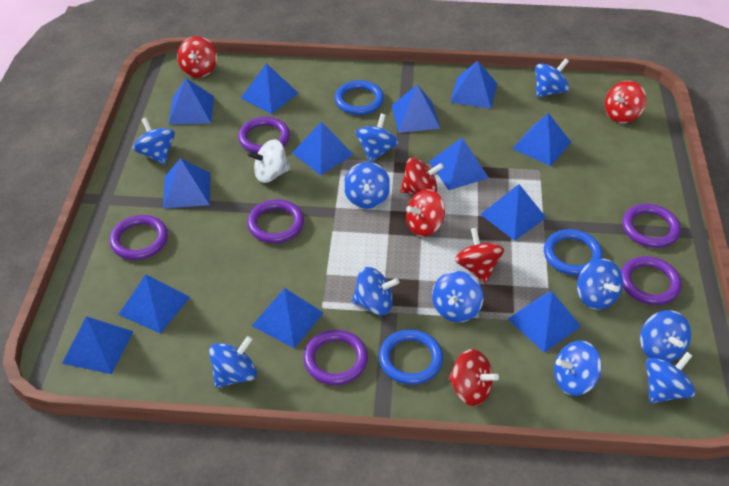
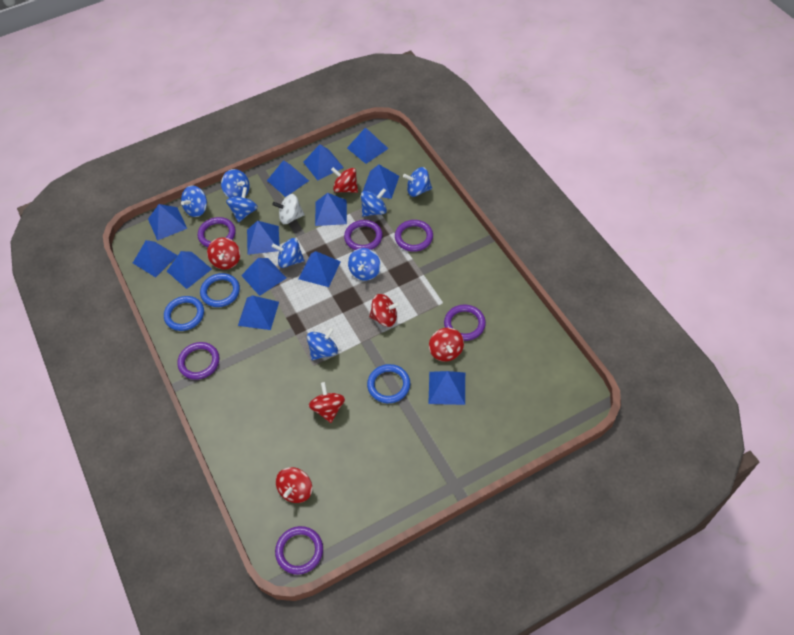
blue spinning top: [133,117,175,165] [209,336,257,388] [344,162,390,209] [351,267,399,315] [355,114,398,162] [432,271,483,322] [535,58,569,97] [554,341,602,396] [577,259,623,310] [640,310,691,362] [646,352,695,403] = 11 -> [181,186,207,217] [221,169,250,198] [226,187,258,222] [272,238,305,268] [307,327,338,360] [348,248,381,281] [361,188,387,217] [403,167,432,197] = 8

